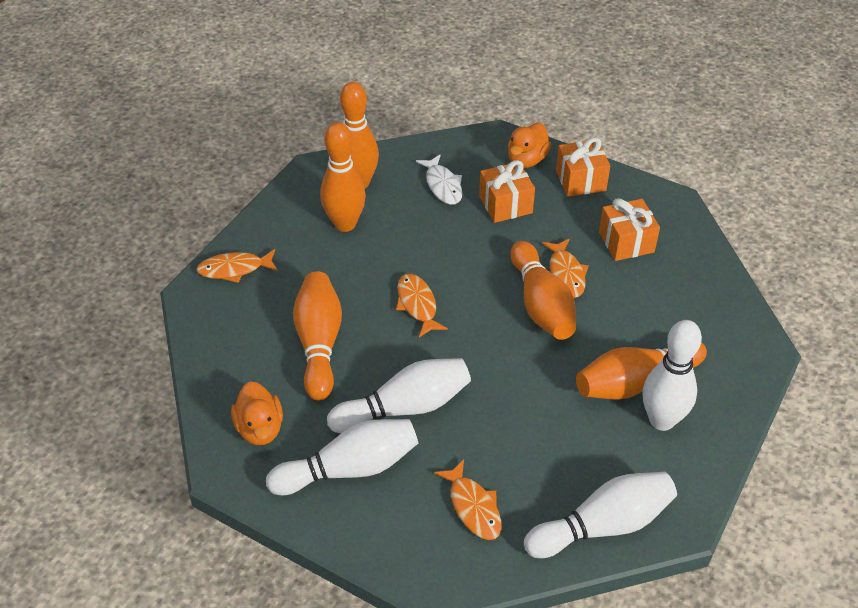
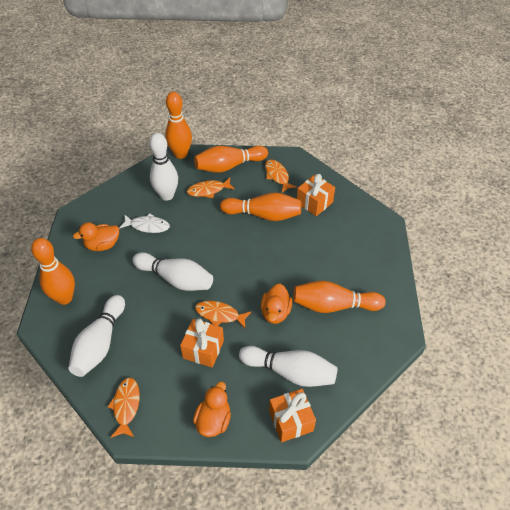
orange duck: [231,382,283,445] [508,123,551,168] = 2 -> [73,222,119,251] [193,382,231,437] [261,284,292,324] = 3

